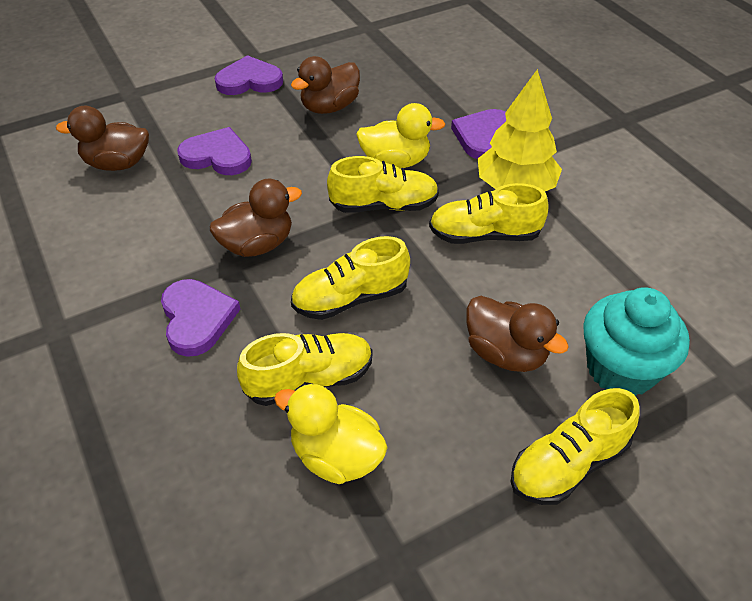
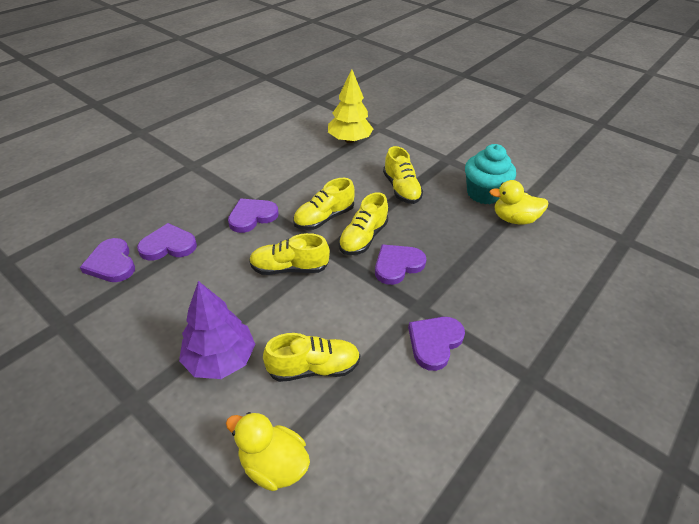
brown duck: [56,106,149,171] [210,179,302,257] [291,56,360,114] [466,296,569,372] = 4 -> none = 0
purple heart: [161,279,240,357] [177,127,252,175] [215,55,283,95] [451,109,506,159] = 4 -> [80,238,135,282] [137,223,197,261] [228,198,278,233] [375,244,427,285] [408,317,465,371] = 5
purple tree: none = 0 -> [179,281,255,379] = 1

